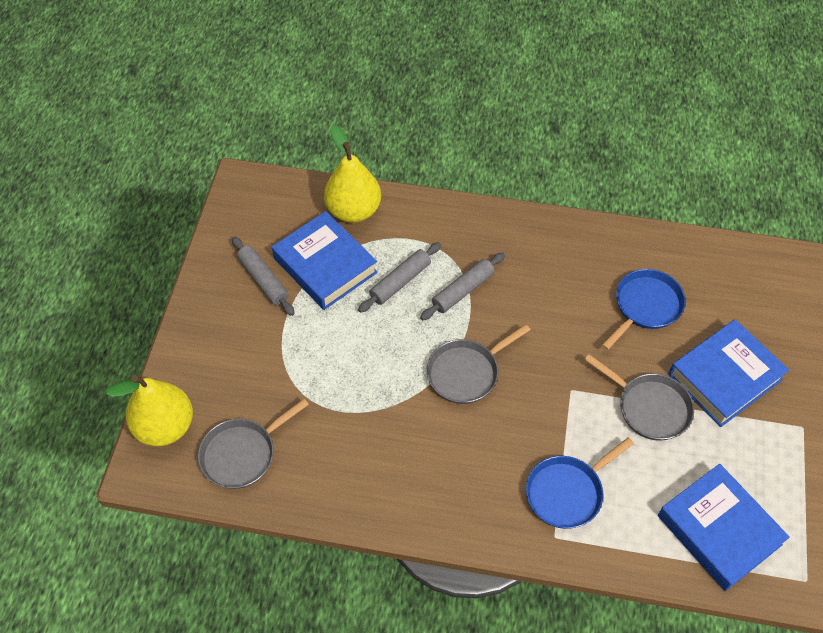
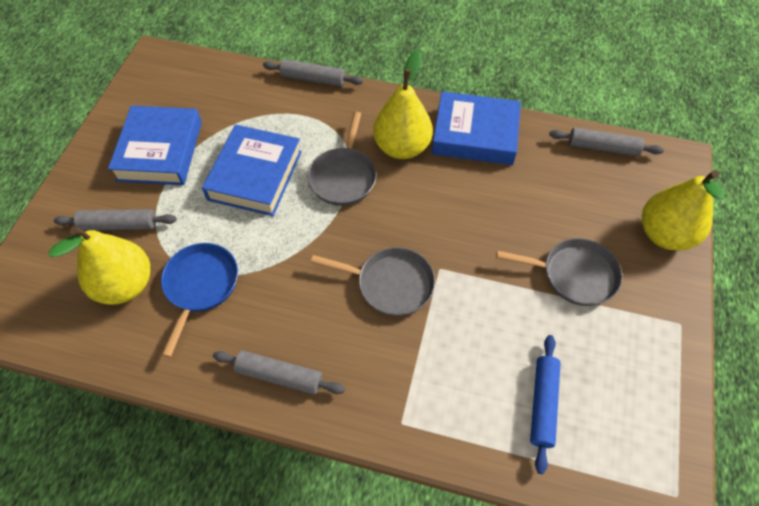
blue pan: [526,437,634,529] [602,269,685,350] = 2 -> [161,243,238,357] = 1
blue rolling pin: none = 0 -> [530,335,561,474] = 1
grey rolling pin: [232,236,295,316] [358,242,441,313] [420,252,505,320] = 3 -> [54,209,177,230] [213,351,345,395] [263,59,363,87] [549,127,664,157] = 4
yellow pear: [106,375,193,446] [324,125,381,223] = 2 -> [48,226,150,305] [373,50,433,159] [642,170,725,251] = 3

